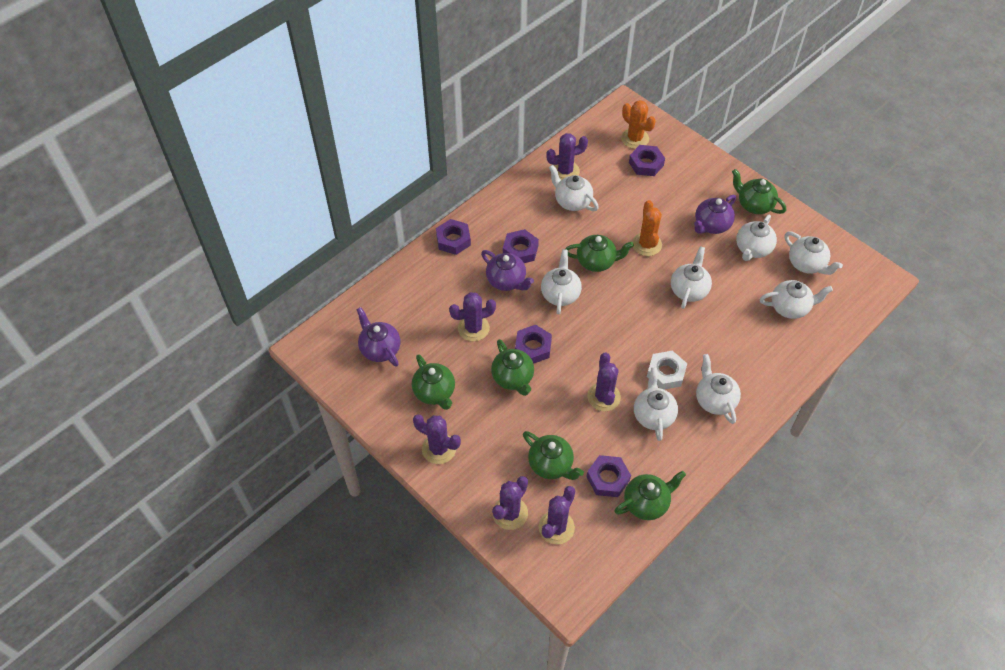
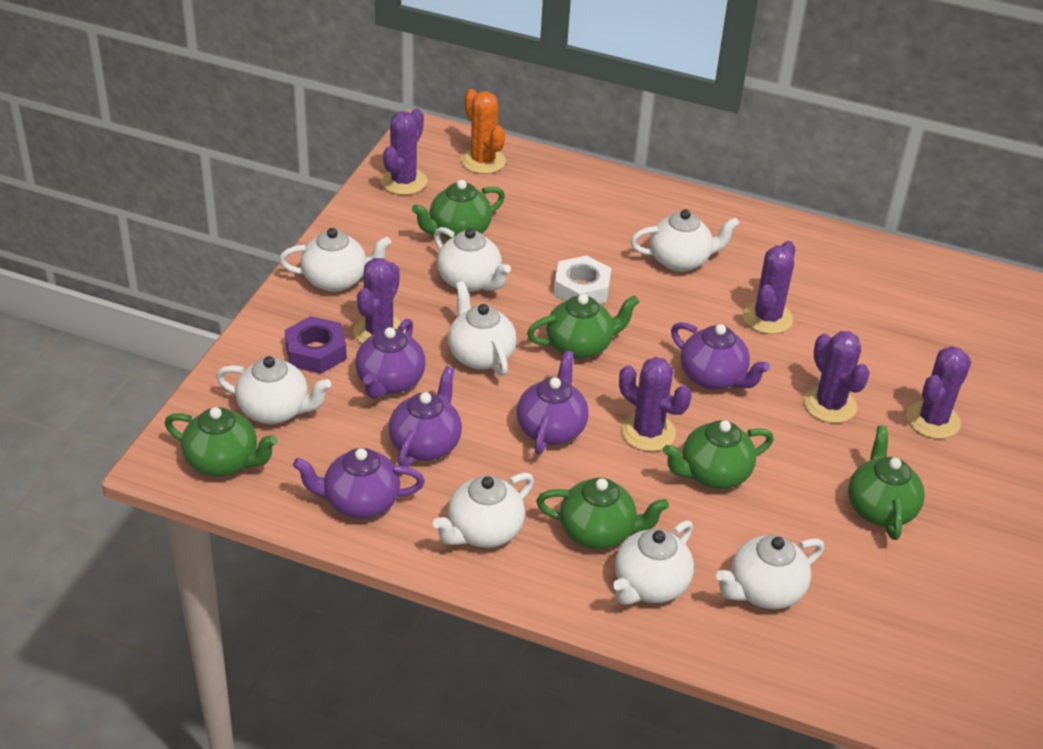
orange cactus: [621,100,656,149] [632,200,662,256] = 2 -> [460,89,506,174] = 1
purple nut: [436,219,471,255] [503,229,539,263] [515,325,552,364] [587,455,631,497] [629,145,665,176] = 5 -> [285,316,347,374] = 1
purple teapot: [356,307,400,367] [481,250,534,291] [694,195,736,234] = 3 -> [293,448,425,519] [355,319,425,399] [388,366,462,467] [517,351,589,454] [671,322,770,390] = 5

